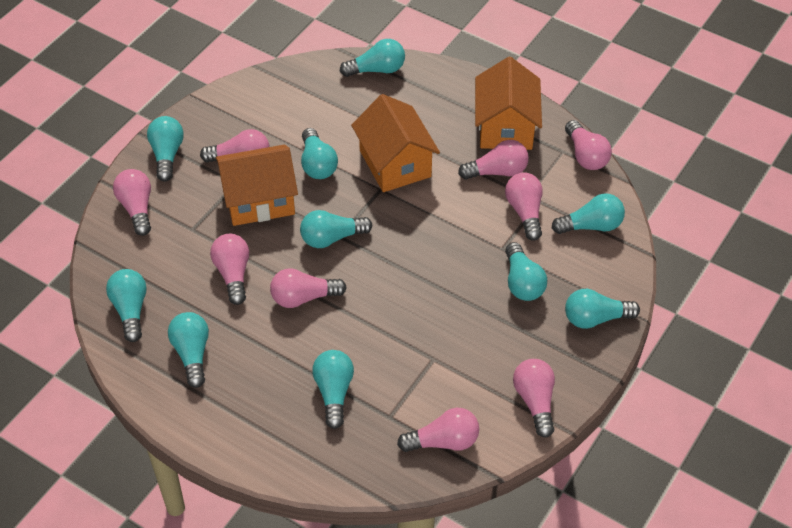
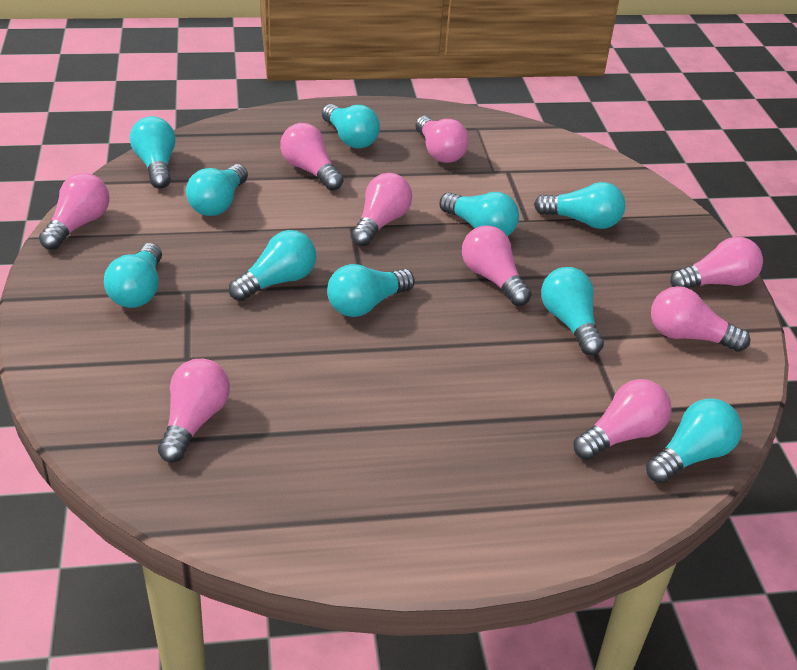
orange house: [216,145,298,226] [351,94,440,192] [475,57,542,150] = 3 -> none = 0

